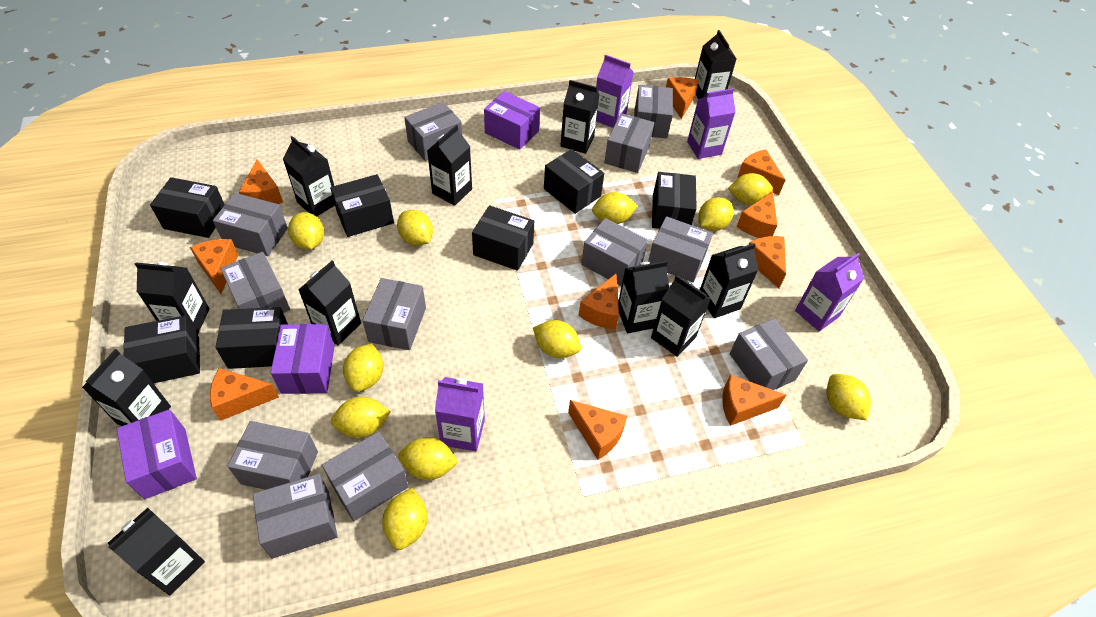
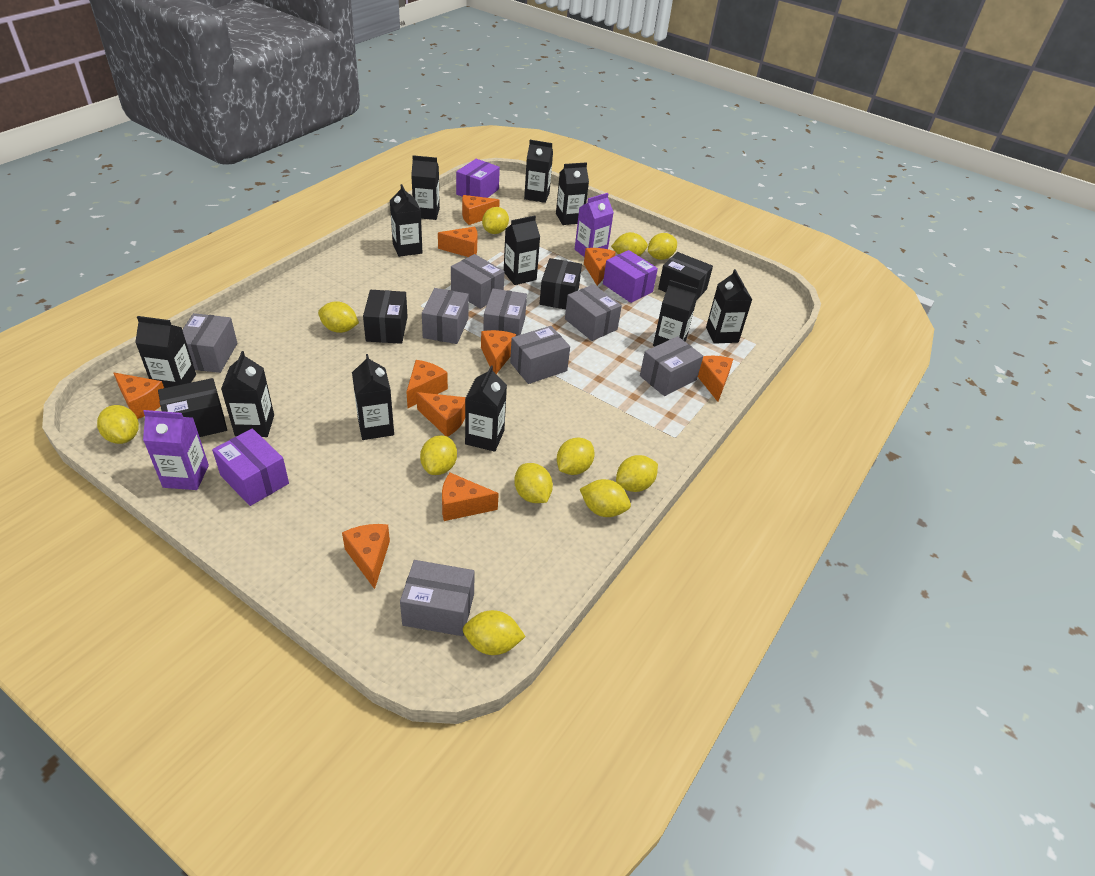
black box: [123,315,200,383] [150,177,225,238] [215,307,288,369] [330,174,394,237] [472,205,534,271] [544,149,604,214] [652,172,697,229] = 7 -> [158,378,227,437] [363,290,408,344] [540,258,582,309] [658,252,713,301] = 4
grey box: [213,193,288,256] [220,252,290,313] [228,421,318,490] [253,474,338,559] [322,432,409,522] [362,278,426,350] [404,102,462,161] [581,218,648,286] [604,113,654,173] [634,85,673,139] [648,216,713,282] [730,318,808,390] = 12 -> [182,313,237,373] [400,560,475,636] [422,288,469,344] [451,254,505,309] [483,289,527,336] [510,326,570,384] [565,284,622,341] [640,336,703,396] = 8
purple carton: [435,377,485,451] [596,54,634,128] [687,88,736,159] [795,253,864,331] = 4 -> [143,410,209,490] [575,193,614,257] = 2

